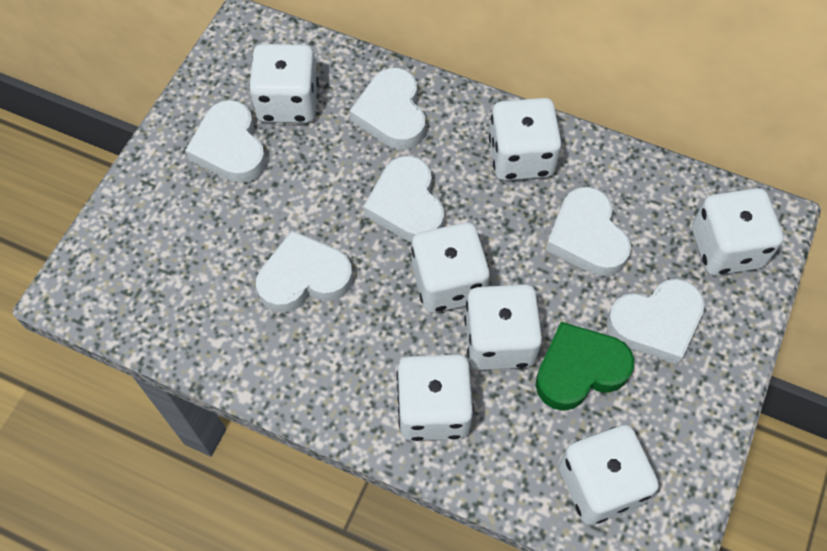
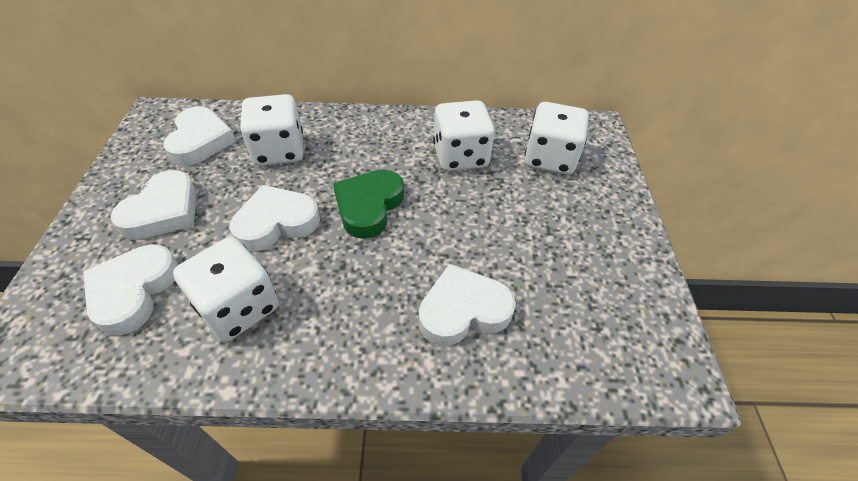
white dice: [249,44,318,123] [397,354,474,441] [411,223,490,313] [464,284,542,370] [489,98,562,181] [559,425,659,525] [692,188,783,275] = 7 -> [173,237,279,342] [240,94,303,166] [433,100,495,171] [525,102,589,175] = 4
white heart: [185,100,266,183] [256,230,353,313] [350,68,425,150] [363,156,444,242] [546,187,631,276] [606,279,705,365] = 6 -> [83,244,179,335] [110,170,197,240] [163,106,236,166] [230,185,320,252] [419,264,516,346] = 5

